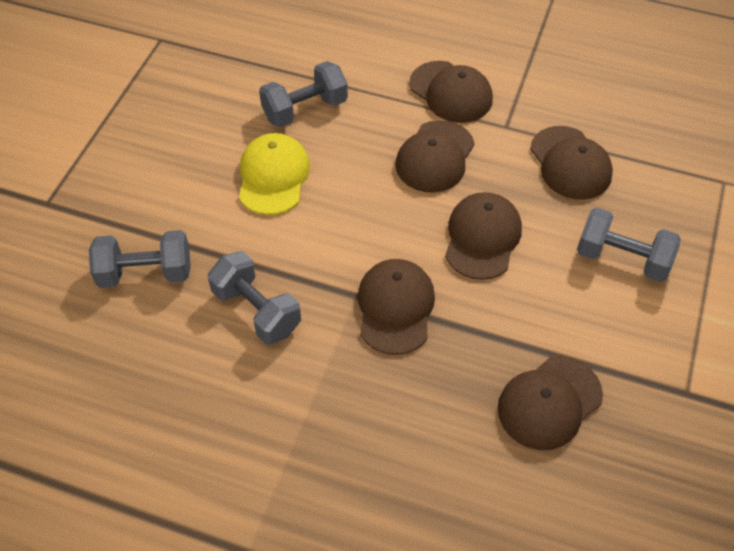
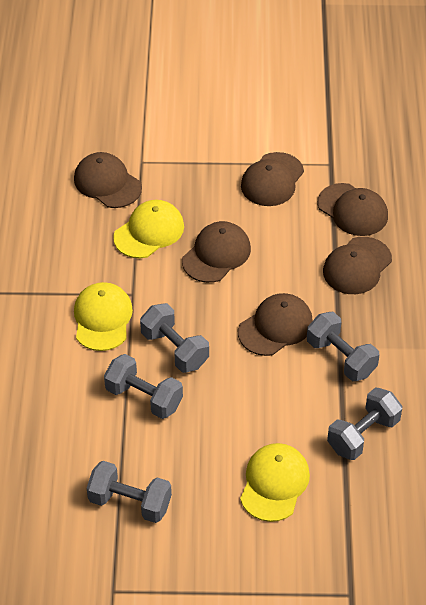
grey dumbbell: [89,230,191,288] [208,251,301,344] [259,61,348,127] [577,208,681,282] = 4 -> [87,461,172,523] [104,354,183,419] [140,303,209,373] [307,312,379,381] [327,387,402,460] = 5
yellow cap: [239,133,310,215] = 1 -> [74,282,133,351] [113,200,184,258] [240,443,310,522] = 3

